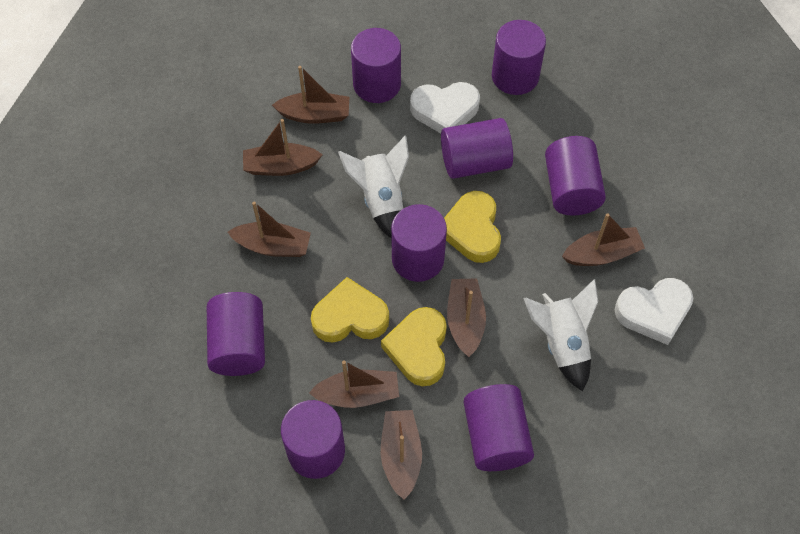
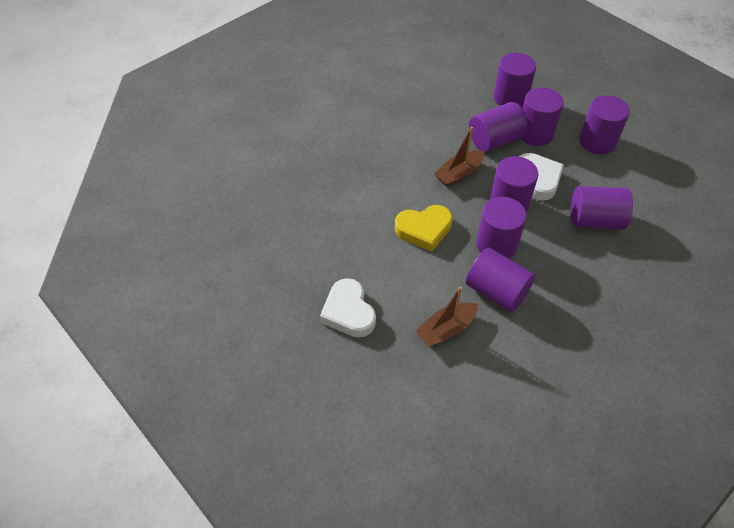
brown boat: [228,202,311,257] [243,119,323,176] [272,66,349,124] [309,360,399,408] [381,410,422,500] [447,279,486,357] [562,213,645,266] = 7 -> [415,286,478,347] [434,127,485,187] = 2
white rocket: [338,136,409,238] [523,279,598,391] = 2 -> none = 0
yellow heart: [311,277,389,343] [381,307,447,386] [444,191,501,263] = 3 -> [395,205,453,252] = 1

